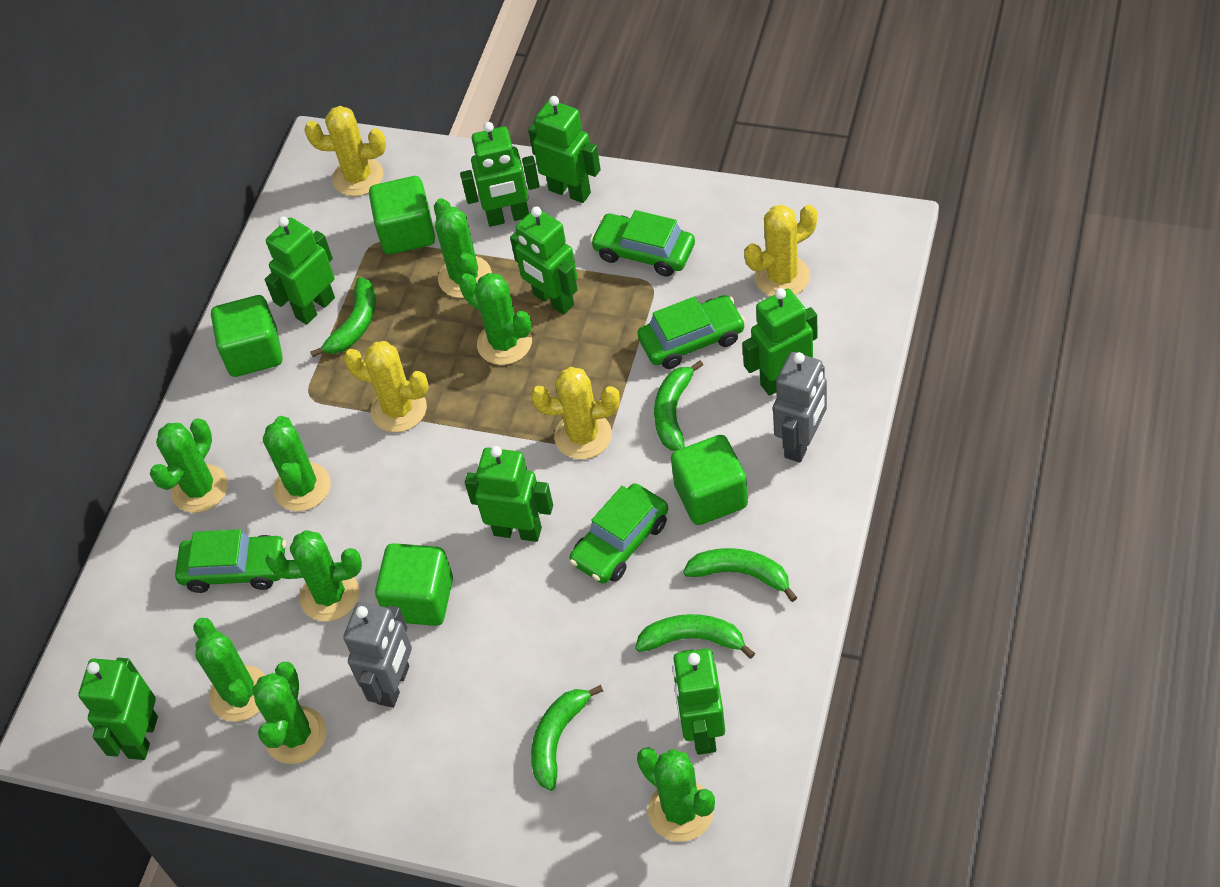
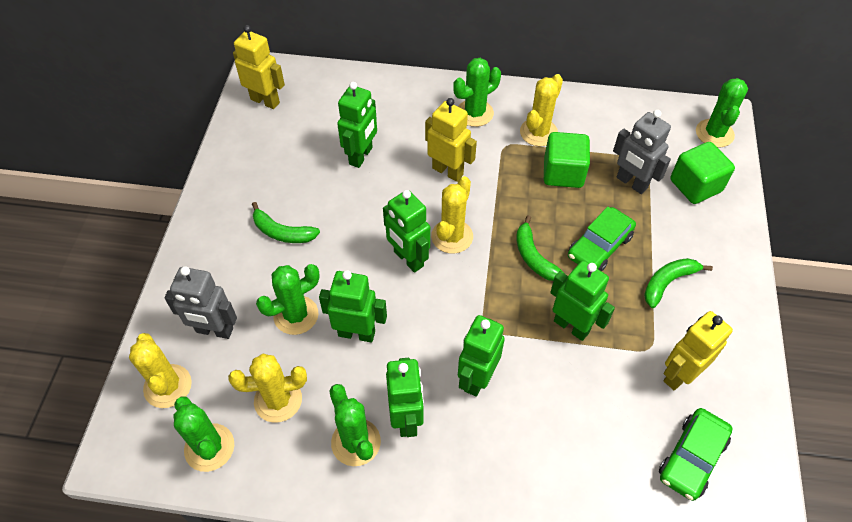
green banana: [310,277,376,357] [531,685,603,791] [635,614,755,659] [654,360,703,451] [683,548,797,602] = 5 -> [252,202,320,243] [516,216,565,281] [644,258,713,308] = 3
green cactus: [150,418,228,513] [193,618,266,722] [252,662,326,764] [263,416,331,511] [266,530,362,621] [434,198,492,298] [459,273,532,365] [637,747,715,842] = 8 -> [173,396,234,472] [256,264,320,335] [329,384,381,466] [453,58,501,127] [696,78,748,147] = 5
green car: [175,529,286,593] [569,483,668,584] [590,210,695,277] [637,295,746,369] = 4 -> [568,207,636,271] [659,408,733,501] = 2
green cube: [211,295,283,377] [369,176,435,254] [375,543,453,626] [671,435,748,525] = 4 -> [544,132,590,188] [670,142,735,204] = 2
green robot: [78,658,158,760] [265,216,335,325] [460,122,540,227] [465,446,553,542] [510,207,577,315] [528,96,601,203] [672,648,725,755] [742,288,817,396] = 8 -> [319,270,387,342] [337,82,377,168] [383,190,430,273] [386,358,424,437] [458,315,505,397] [550,260,615,341] = 6
yellow robot: none = 0 -> [233,25,285,109] [425,98,477,182] [664,311,733,390] = 3

